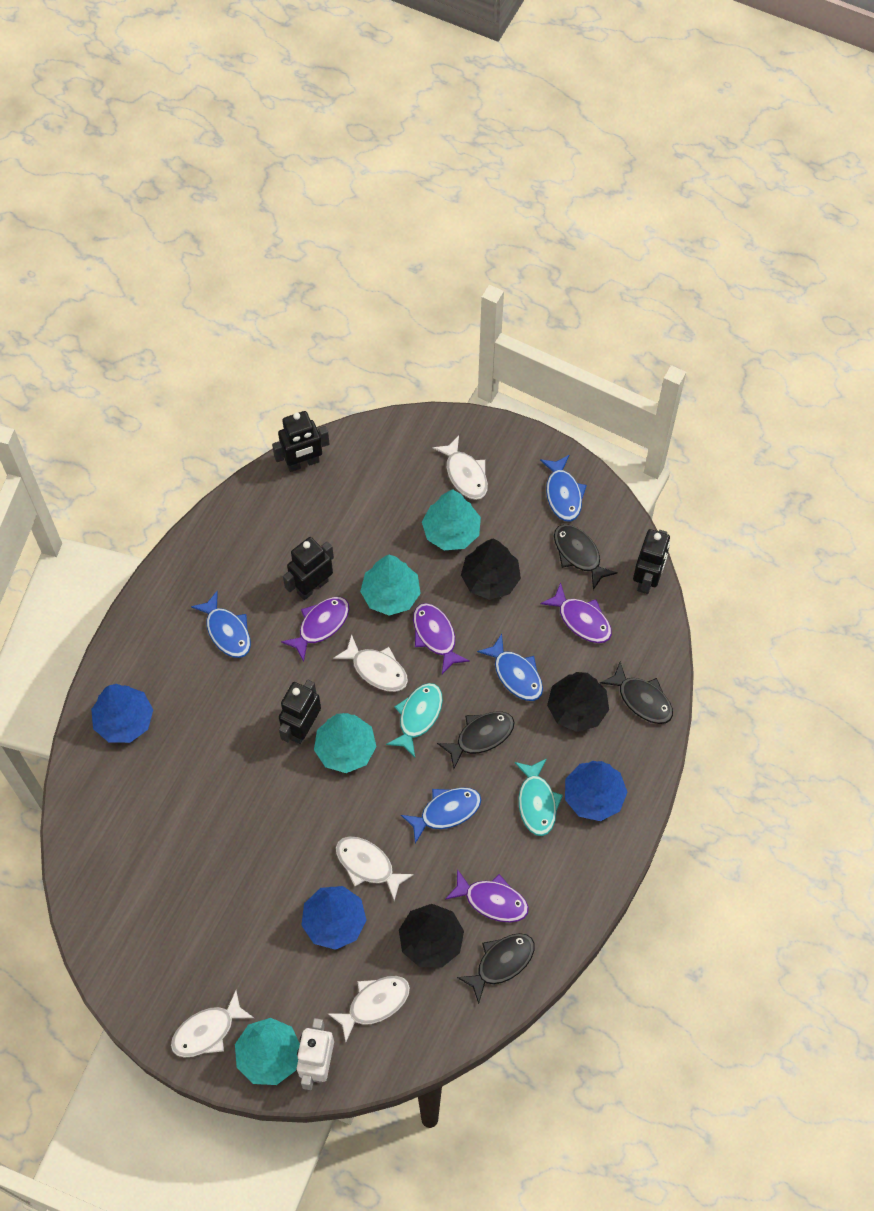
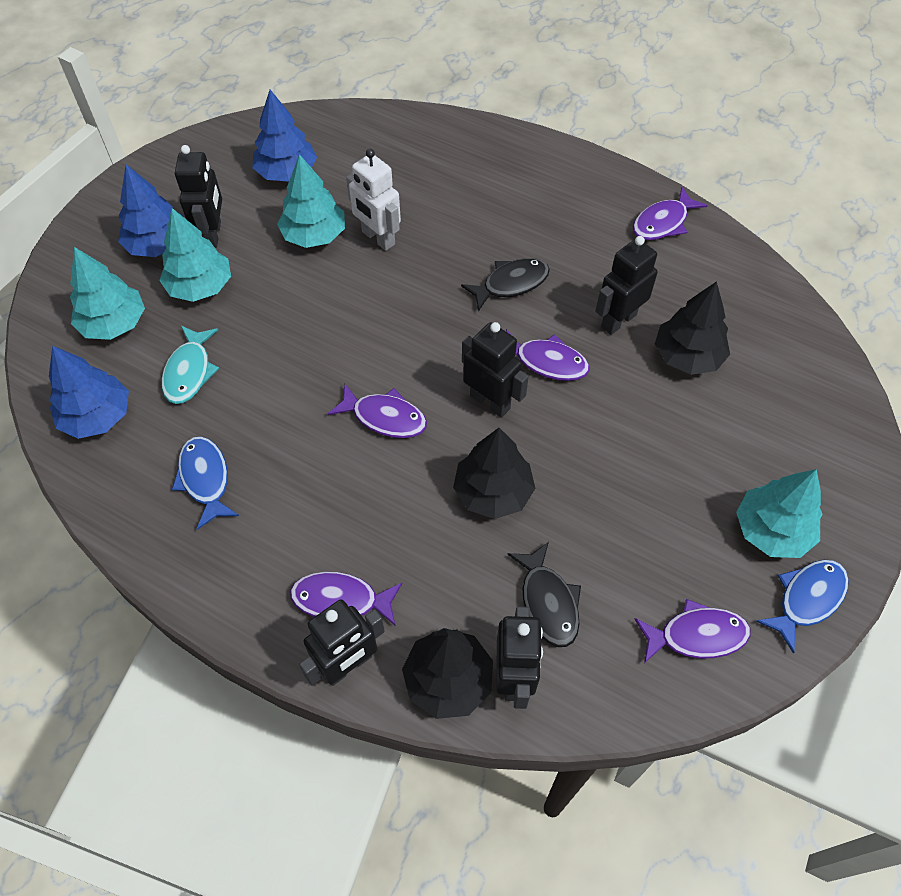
black fish: [437,712,515,769] [457,933,535,1004] [554,524,617,590] [600,662,673,724] = 4 -> [461,258,550,312] [508,542,581,647] = 2
black robot: [272,411,329,472] [279,680,321,744] [283,537,334,600] [633,529,670,594] = 4 -> [175,145,222,248] [299,599,385,686] [462,322,529,418] [496,606,543,709] [595,236,658,335] = 5
blue fish: [191,591,251,658] [401,787,481,843] [477,634,543,701] [540,455,587,522] = 4 -> [172,436,239,530] [756,560,849,654] = 2
purple fish: [281,597,349,662] [413,603,470,674] [445,869,529,923] [540,582,612,643] = 4 -> [290,572,402,625] [328,384,427,438] [506,329,590,381] [633,187,708,240] [635,599,751,663] = 5
turquoise fish: [386,683,443,757] [515,758,563,836] = 2 -> [161,326,219,404] = 1
white fish: [171,991,254,1058] [327,976,410,1042] [333,634,408,692] [336,836,414,901] [433,436,488,500] = 5 -> none = 0

